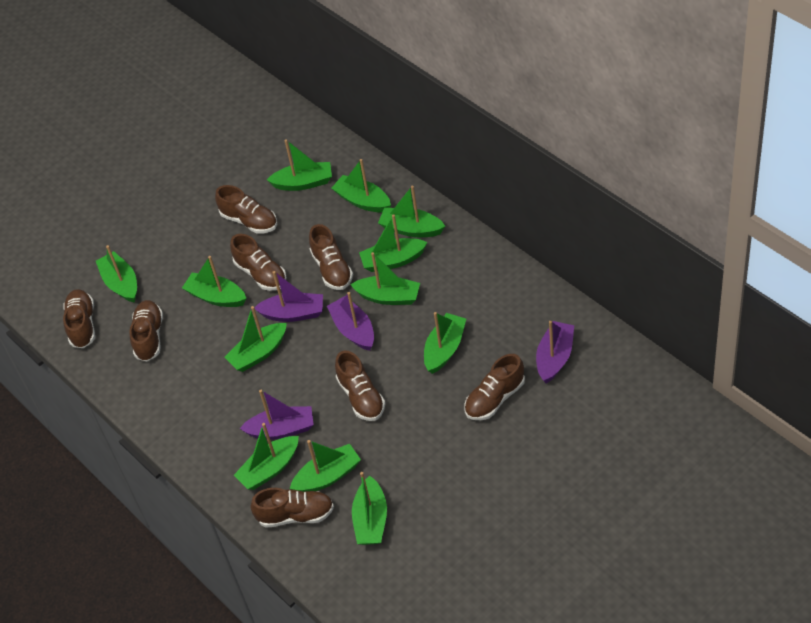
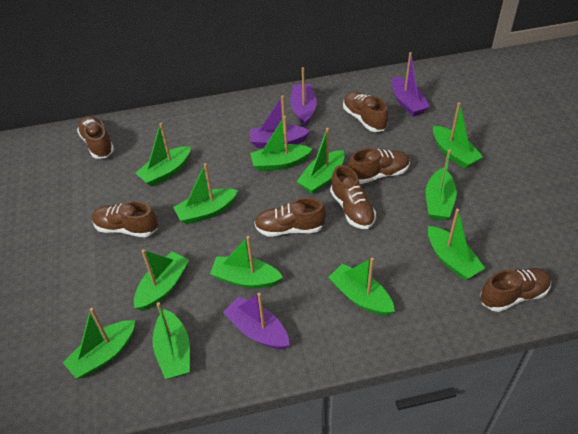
brown shoe: [63,289,95,348] [130,300,163,362] [215,185,277,234] [230,234,287,291] [251,488,334,528] [309,224,353,290] [335,350,385,421] [464,354,525,420] = 8 -> [77,116,114,159] [92,201,158,237] [254,198,326,237] [330,165,376,229] [343,91,389,132] [348,148,410,184] [480,268,551,312] = 7

